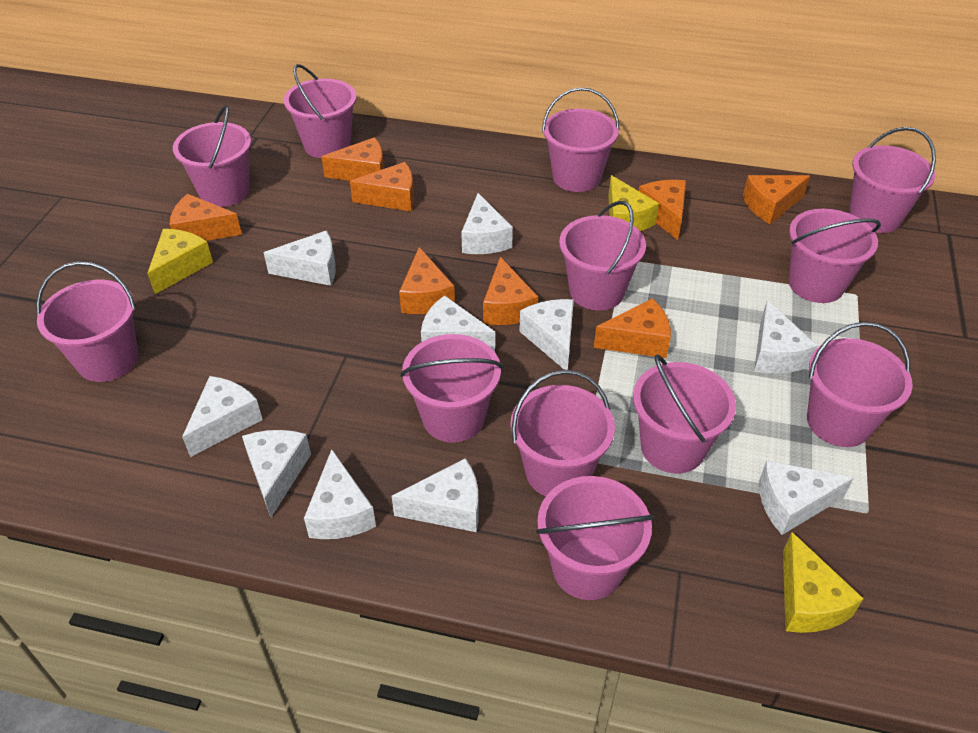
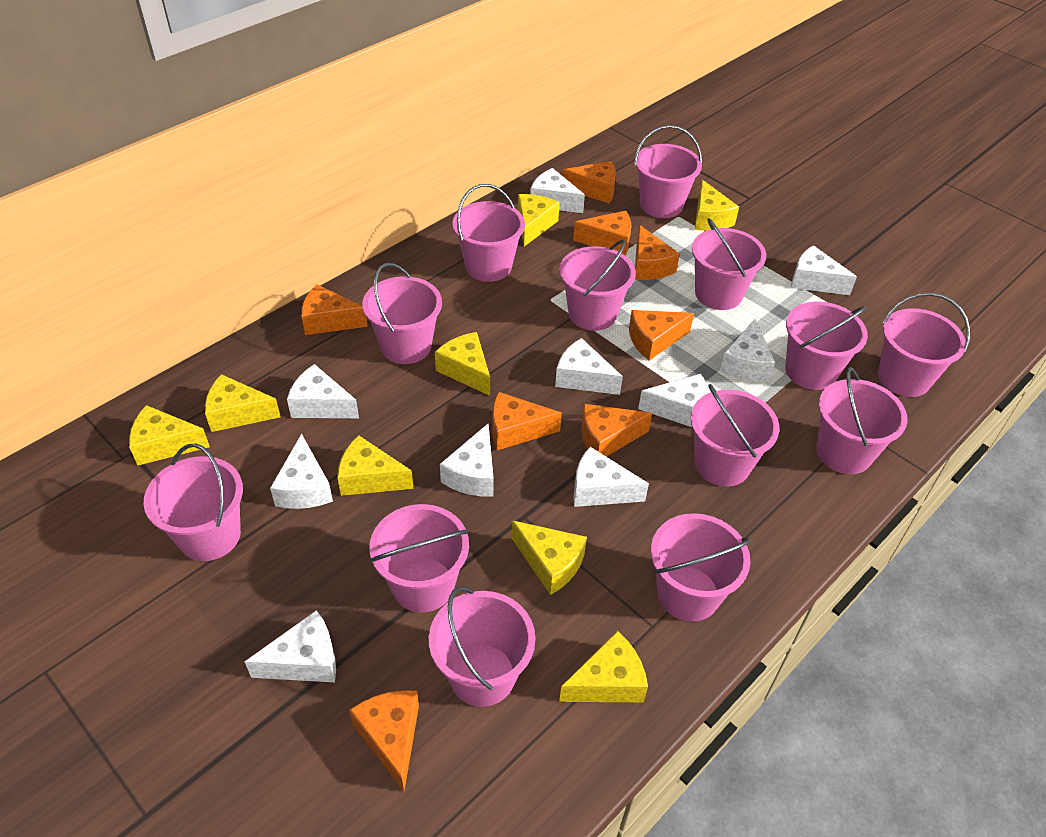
pink bucket: [36,261,138,382] [173,105,251,207] [284,64,357,158] [400,334,503,442] [510,370,615,496] [536,476,654,600] [542,87,620,192] [559,201,646,311] [633,354,736,474] [789,209,881,303] [807,322,913,447] [849,127,936,233] = 12 -> [143,444,243,561] [362,263,442,364] [369,504,469,613] [429,587,535,707] [453,184,525,282] [560,240,636,331] [634,125,702,218] [651,513,751,622] [691,384,779,486] [692,218,766,310] [785,302,868,390] [816,367,907,474] [878,293,970,397] = 13
yellow cheese: [147,229,213,294] [608,175,659,231] [783,532,864,633] = 3 -> [129,405,210,465] [205,374,280,432] [337,435,413,496] [435,332,490,396] [511,521,587,595] [518,194,560,247] [559,631,648,702] [695,180,739,231] = 8

